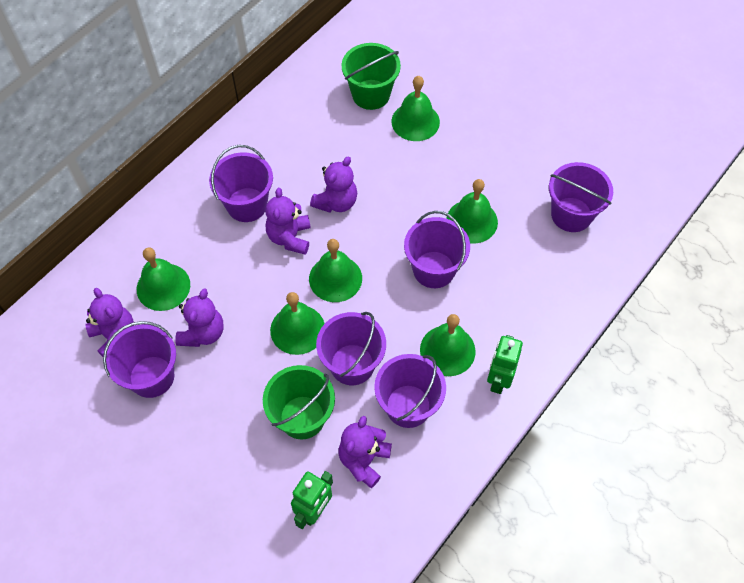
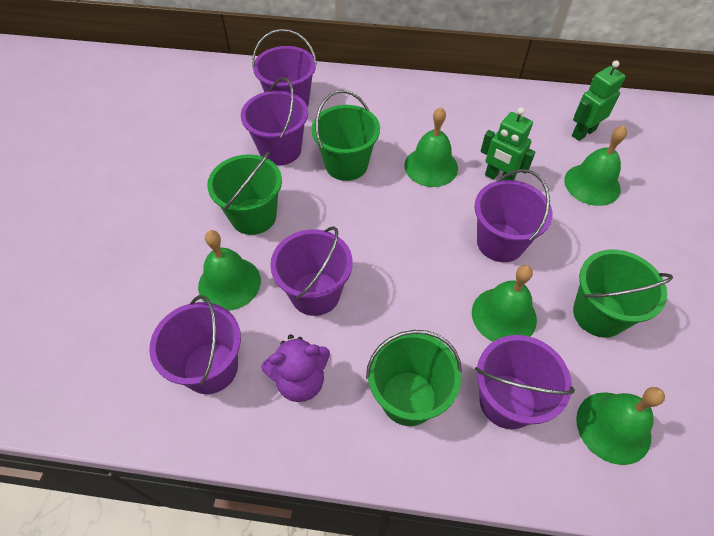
green bell: [137,248,190,311] [270,292,325,355] [309,239,362,302] [391,76,440,141] [420,314,476,376] [446,179,498,243] = 6 -> [198,230,261,311] [404,107,458,187] [472,265,537,342] [564,126,627,206] [576,387,665,465] = 5
green bucket: [263,365,335,440] [342,43,401,110] = 2 -> [207,152,282,235] [311,90,380,181] [366,330,462,426] [573,250,673,338] = 4
purple teddy bear: [86,288,134,357] [175,288,224,347] [265,188,311,255] [310,157,357,212] [339,416,392,488] = 5 -> [261,335,330,402] = 1

